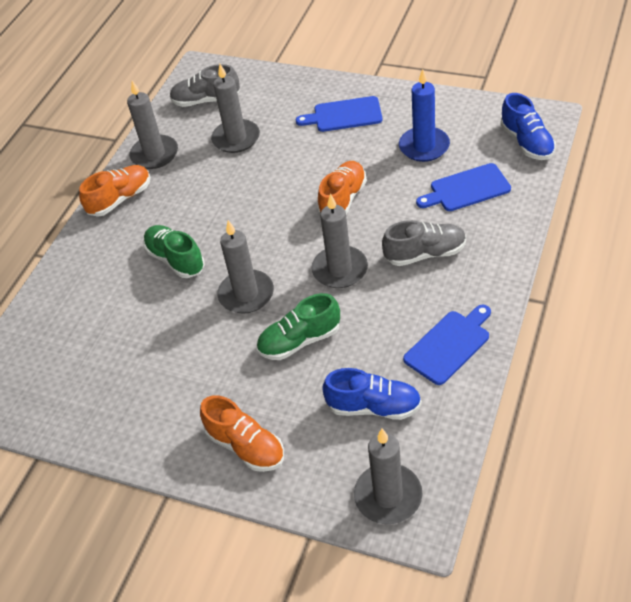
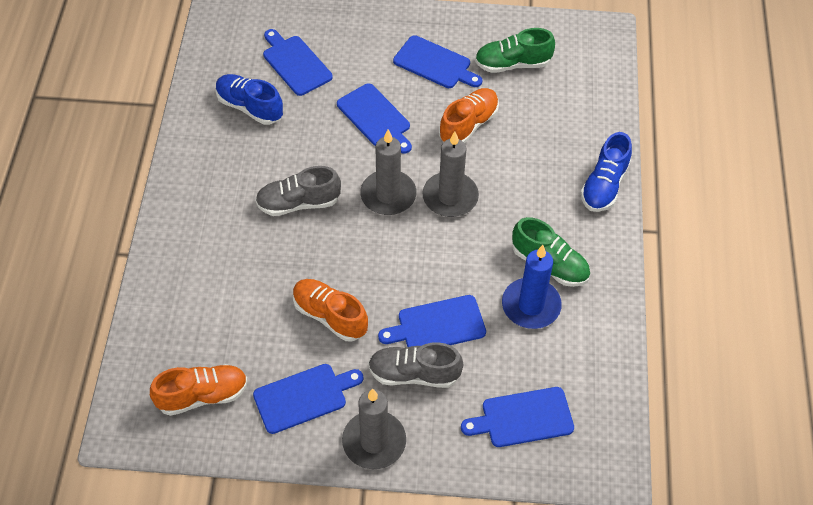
blue cutting board: [296,96,382,132] [403,305,491,385] [416,163,511,211] = 3 -> [253,364,364,434] [263,29,333,96] [337,83,412,154] [378,295,486,347] [393,35,482,88] [461,387,574,447] = 6
grey candle: [127,81,178,169] [211,64,260,153] [217,220,274,314] [311,194,368,288] [354,429,422,524] = 5 -> [342,388,406,469] [360,129,417,215] [422,132,479,217] = 3

